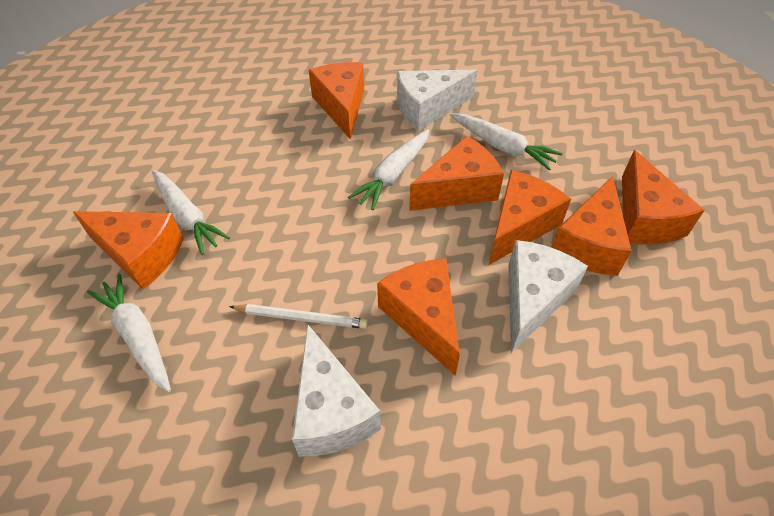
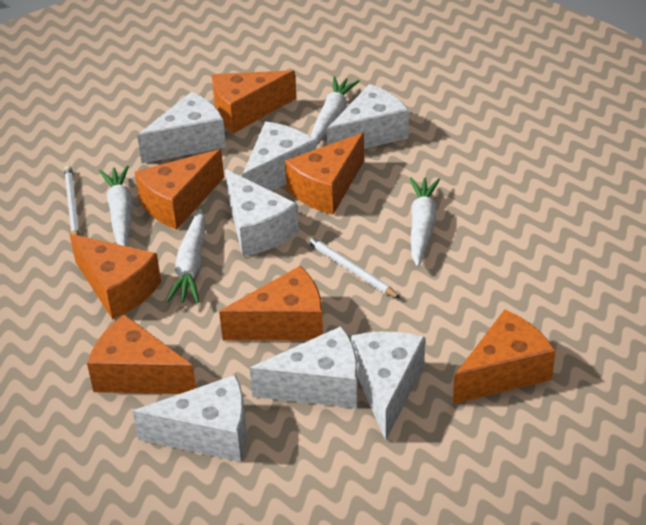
white cheese: [292,325,381,457] [397,69,477,131] [509,240,588,353] = 3 -> [133,375,247,462] [137,92,226,163] [226,169,299,256] [242,122,316,191] [250,326,358,408] [327,84,409,149] [351,332,425,440] = 7
white pencil: [229,304,368,329] = 1 -> [64,166,79,236] [306,236,401,299] = 2

